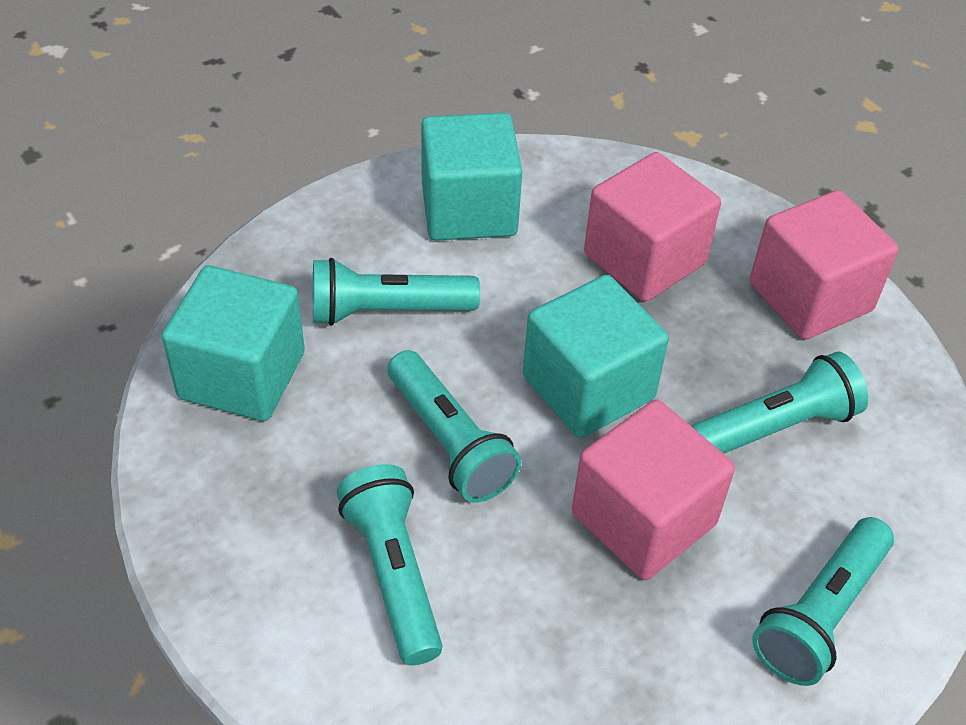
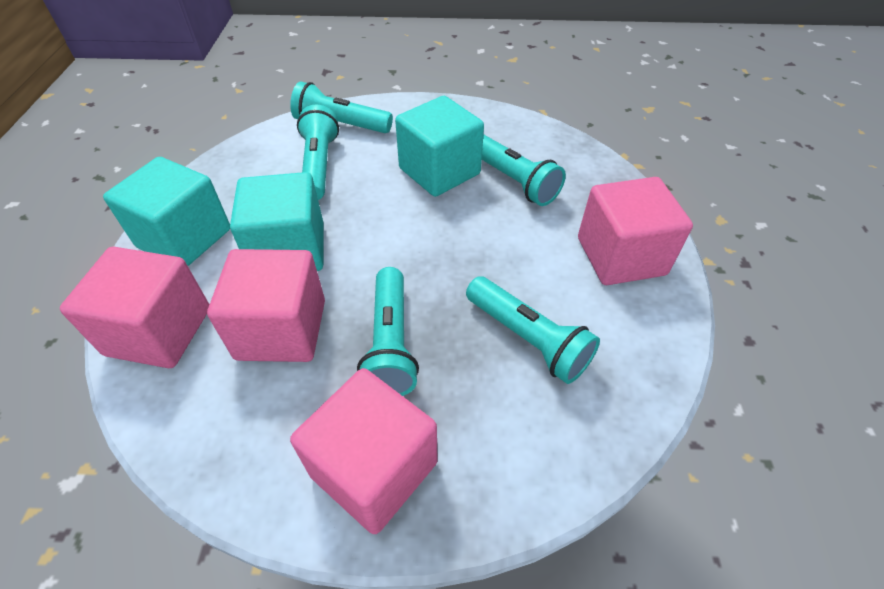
pink cube: [572,399,735,580] [584,152,721,301] [750,190,899,340] = 3 -> [60,247,210,368] [207,249,325,362] [290,368,438,534] [578,177,693,285] = 4

